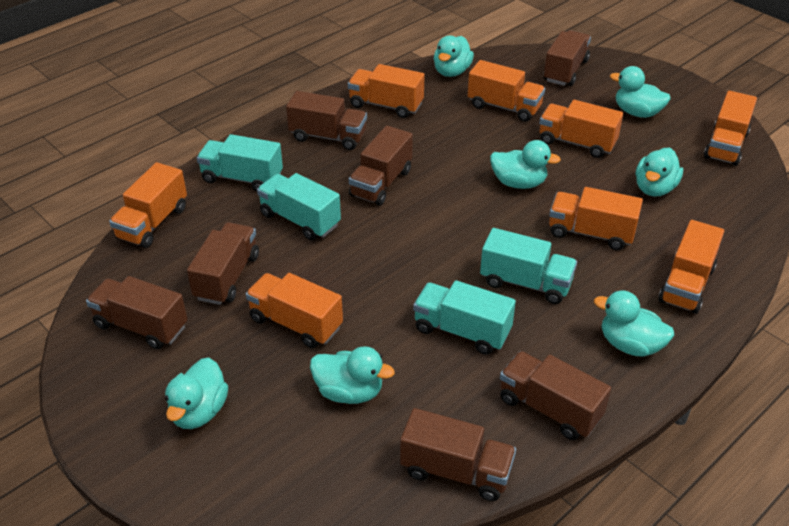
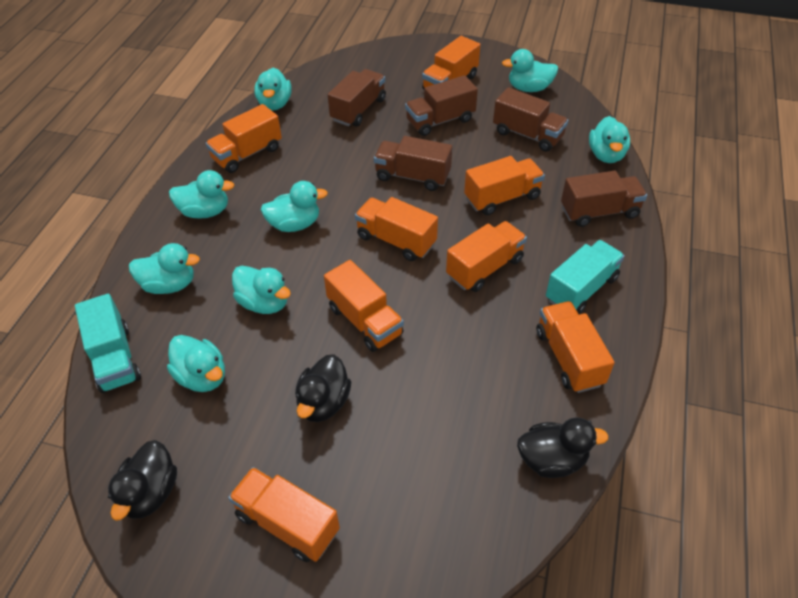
black duck: none = 0 -> [108,440,177,521] [295,354,351,422] [517,417,609,478] = 3
brown truck: [86,276,188,349] [187,222,259,305] [286,91,367,150] [349,126,413,206] [400,408,516,501] [500,351,611,440] [543,30,591,86] = 7 -> [328,69,386,126] [374,136,452,191] [405,75,478,136] [493,87,568,152] [561,171,647,227] = 5
turquoise duck: [165,357,228,429] [310,346,395,404] [434,35,474,77] [490,140,561,189] [594,291,674,357] [610,66,671,118] [636,148,683,197] = 7 -> [129,243,200,294] [167,335,225,392] [169,170,235,219] [232,266,291,314] [254,68,292,110] [260,181,328,232] [502,49,558,92] [589,116,630,163] = 8
turquoise truck: [197,134,283,192] [257,173,341,240] [413,280,516,355] [480,228,577,304] = 4 -> [75,294,141,393] [546,240,625,314] = 2

